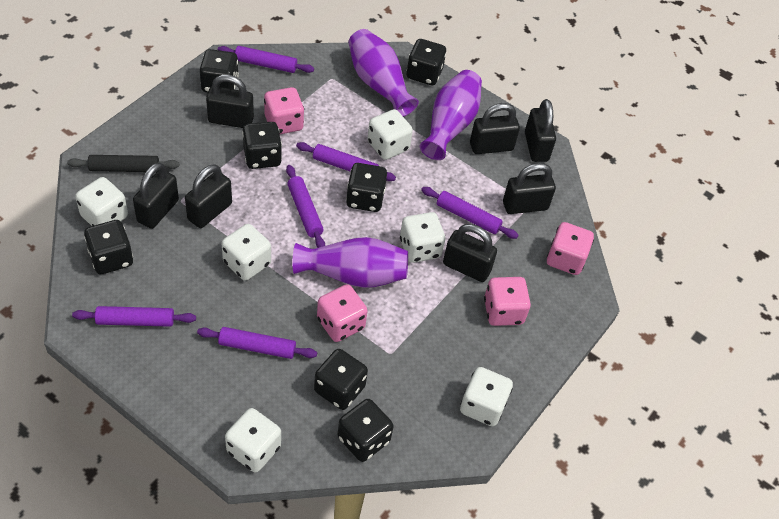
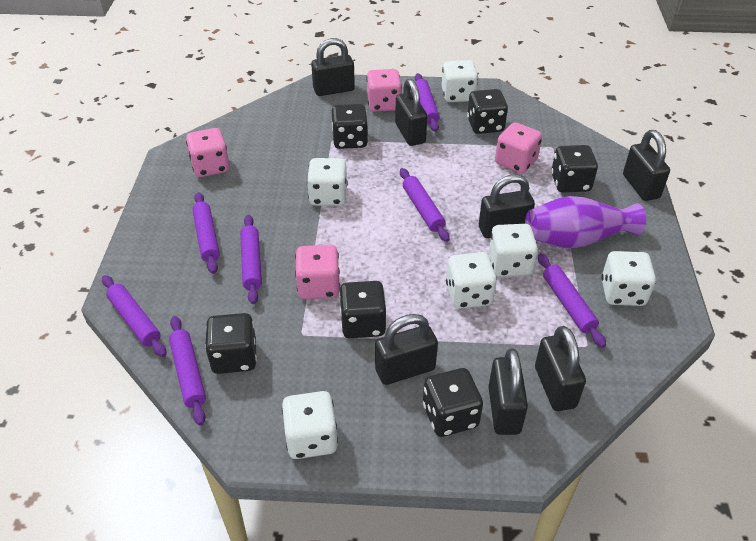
black dice: [84,220,133,274] [200,49,239,93] [242,122,282,169] [314,349,368,410] [338,399,394,462] [346,163,387,212] [407,39,446,85] = 7 -> [205,313,257,374] [332,104,368,149] [339,281,387,338] [423,368,483,437] [467,89,508,134] [551,145,598,193] = 6
black rolling pin: [67,155,179,172] = 1 -> none = 0
purple rolling pin: [72,306,196,327] [197,327,317,359] [218,46,314,73] [286,165,325,248] [296,142,396,181] [421,187,519,239] = 6 -> [102,275,166,357] [169,316,206,426] [192,192,220,274] [240,215,262,304] [400,168,450,242] [415,73,439,132] [538,253,606,348] = 7
purple vase: [292,237,408,288] [348,29,419,117] [420,70,482,160] = 3 -> [525,196,646,249] = 1

